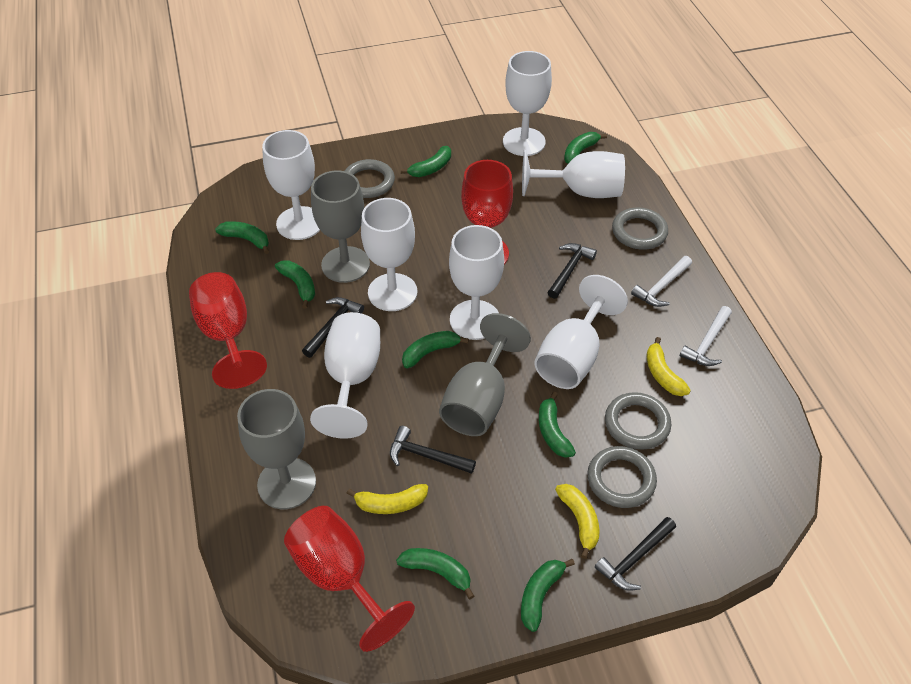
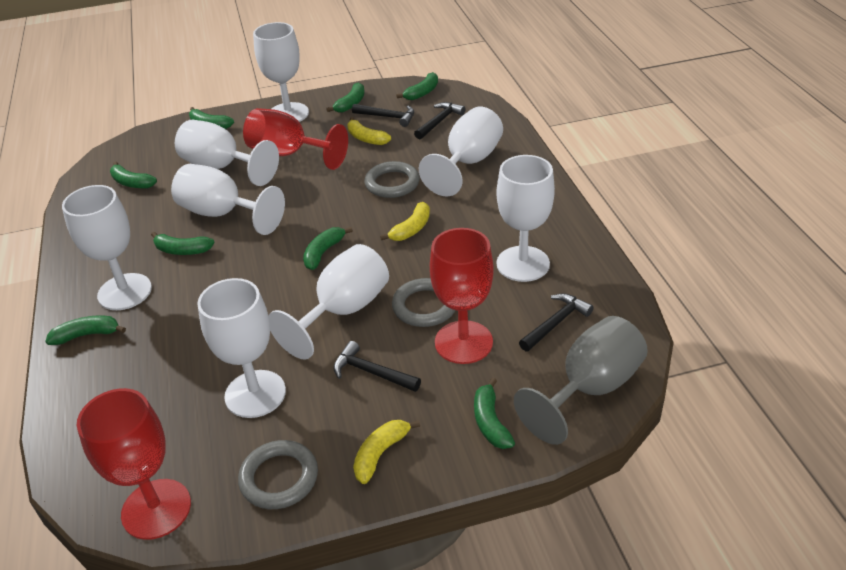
grey goblet: [237,389,316,509] [311,170,370,283] [439,313,531,436] = 3 -> [514,316,648,445] = 1
grey ring: [345,159,395,198] [587,446,657,508] [605,392,671,450] [612,208,668,250] = 4 -> [238,440,318,509] [364,161,420,198] [392,278,455,327] = 3
white goblet: [262,130,320,240] [310,312,380,439] [361,198,417,311] [449,225,504,340] [503,51,552,156] [522,150,625,198] [534,275,628,389] = 7 -> [62,185,152,310] [171,164,285,235] [175,120,279,186] [197,278,286,418] [253,22,309,122] [268,244,389,359] [419,107,503,196] [496,155,555,282] = 8
white hammer: [631,256,692,307] [680,306,732,366] = 2 -> none = 0

